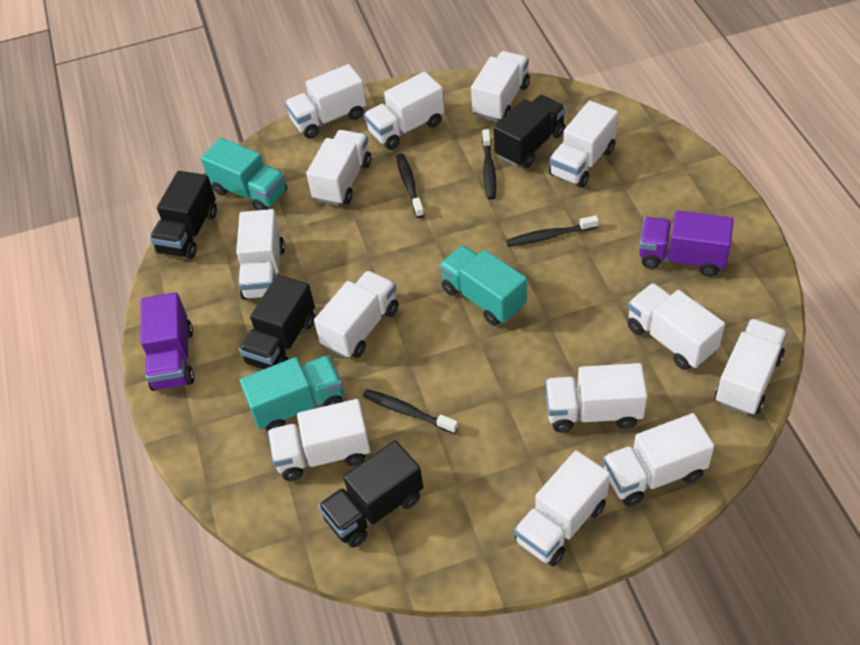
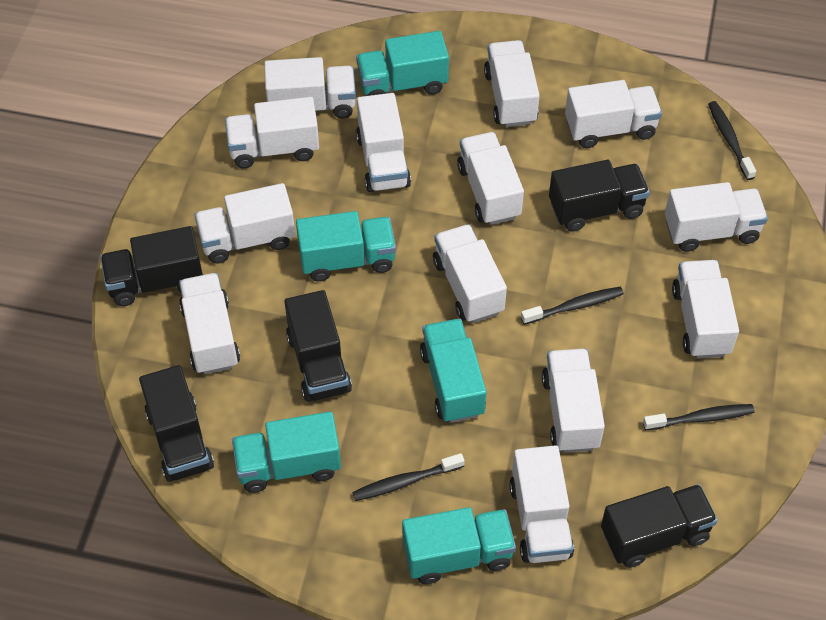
black truck: [150,171,217,259] [239,275,315,369] [318,440,423,548] [494,95,566,168] = 4 -> [100,226,203,306] [139,365,214,482] [284,290,352,402] [549,160,650,232] [601,484,718,568] = 5
purple truck: [140,292,194,391] [639,211,734,277] = 2 -> none = 0
turquoise truck: [201,138,287,210] [240,355,343,432] [439,245,527,326] = 3 -> [232,412,341,493] [296,211,396,282] [356,31,449,96] [402,507,516,584] [420,319,487,423] = 5

